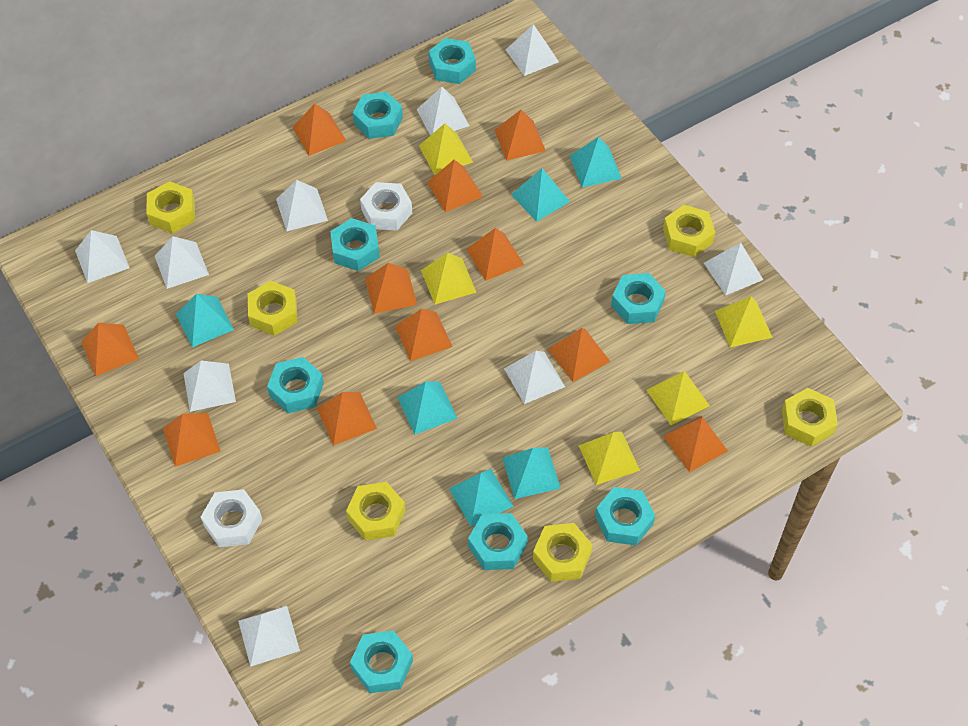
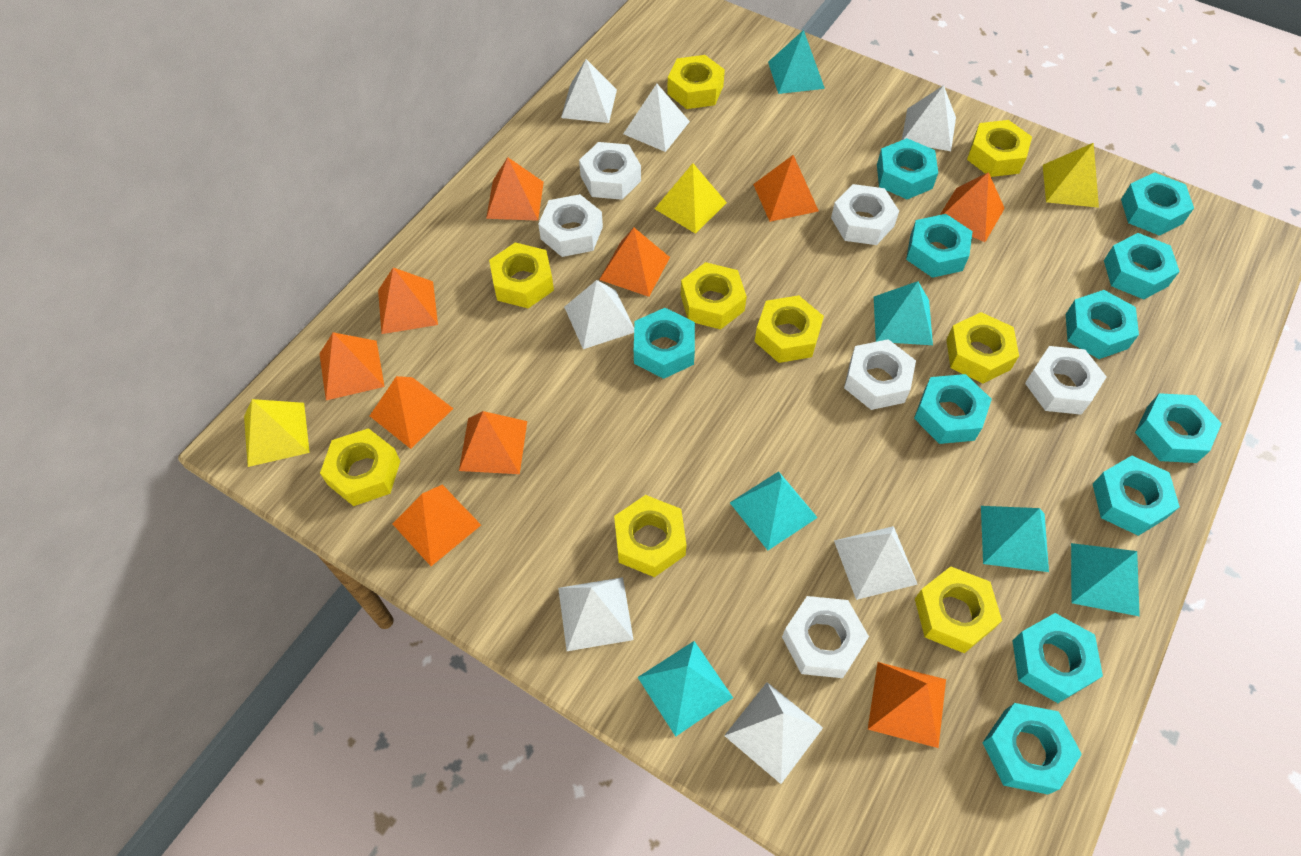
orange pyramid: [81,323,139,376] [163,413,221,467] [292,103,346,156] [317,392,377,446] [365,263,417,314] [395,309,452,361] [427,159,483,212] [466,228,524,281] [494,110,546,161] [548,328,611,382] [663,416,728,472] = 11 -> [319,332,385,400] [370,376,454,449] [378,268,438,334] [393,485,481,566] [459,411,527,474] [486,157,544,221] [599,228,670,297] [753,155,819,222] [868,662,946,748] [940,172,1005,242] = 10
turquoise nut: [267,357,324,413] [330,218,380,271] [350,630,413,693] [353,92,403,139] [429,38,476,84] [468,513,528,570] [595,487,655,545] [611,273,666,324] = 8 -> [634,308,695,379] [877,138,938,199] [906,214,973,278] [914,374,992,444] [982,703,1082,795] [1012,613,1103,703] [1066,290,1139,359] [1093,456,1180,536] [1104,233,1180,299] [1121,172,1194,236] [1135,393,1222,463] = 11
white nut: [201,489,262,547] [360,182,412,230] = 2 -> [538,194,603,257] [579,142,641,200] [782,596,869,678] [831,184,899,245] [844,339,916,410] [1025,346,1107,415] = 6
white pyramid: [75,230,129,283] [155,236,209,289] [183,361,236,412] [238,606,300,667] [276,180,328,231] [416,87,469,136] [504,351,565,404] [506,24,559,76] [704,242,763,296] = 9 -> [558,577,633,651] [561,59,617,123] [564,280,634,349] [623,84,690,152] [724,682,823,784] [834,526,918,600] [902,85,956,151] = 7
yellow nut: [147,181,195,233] [248,281,298,336] [346,482,405,541] [533,523,593,582] [663,205,715,257] [782,388,838,447] = 6 -> [320,428,400,506] [489,242,554,308] [614,495,686,577] [667,55,725,109] [681,262,747,329] [754,295,824,363] [915,566,1002,653] [946,312,1019,383] [967,120,1032,177] = 9
yellow pyramid: [419,123,473,175] [421,252,477,304] [578,431,640,485] [647,371,710,425] [715,296,773,347] = 5 -> [244,399,310,467] [655,163,727,234] [1043,143,1099,208] = 3

